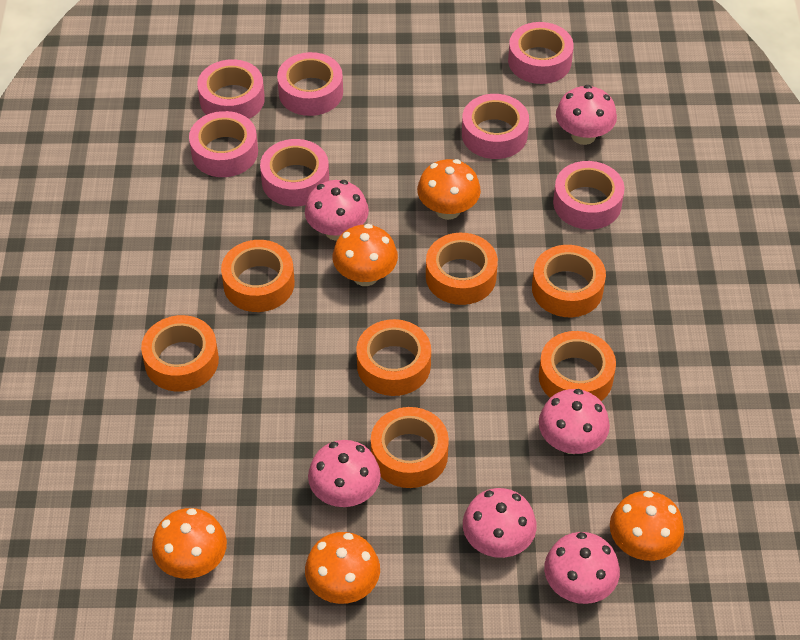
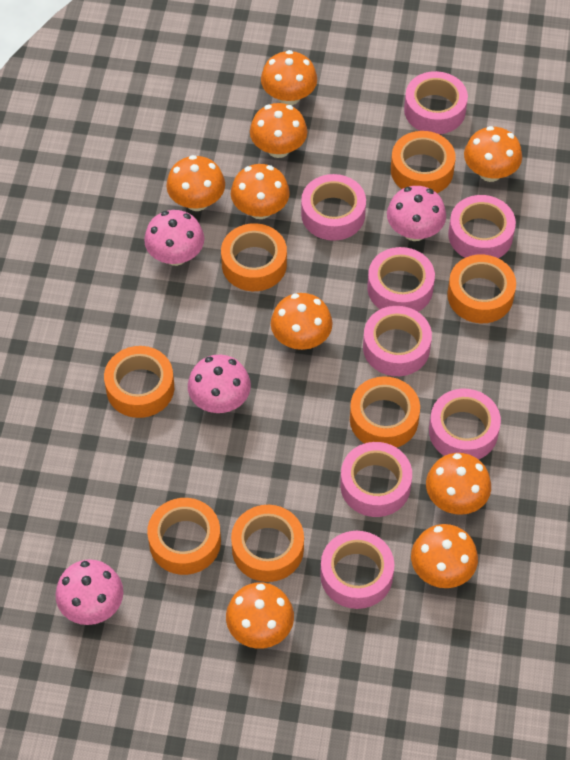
orange mushroom: [152,508,227,579] [305,532,380,604] [332,224,398,286] [417,159,481,220] [610,491,684,561] = 5 -> [166,155,225,211] [226,582,294,649] [231,164,290,219] [250,103,307,158] [261,50,317,105] [271,293,333,350] [411,524,478,588] [426,453,491,515] [464,126,522,182] = 9
pink mushroom: [305,180,369,241] [308,440,381,507] [463,488,537,558] [539,389,610,454] [544,532,620,604] [556,85,617,145] = 6 -> [55,559,123,625] [144,210,204,266] [188,355,251,413] [387,186,446,241] = 4
pink tape: [189,111,258,177] [197,59,265,119] [260,139,329,206] [277,52,343,116] [462,94,529,159] [508,22,574,84] [553,161,625,230] = 7 -> [301,174,366,241] [320,531,394,609] [340,442,412,517] [363,306,432,376] [367,247,435,312] [404,71,468,134] [429,389,501,460] [448,195,516,258] = 8

